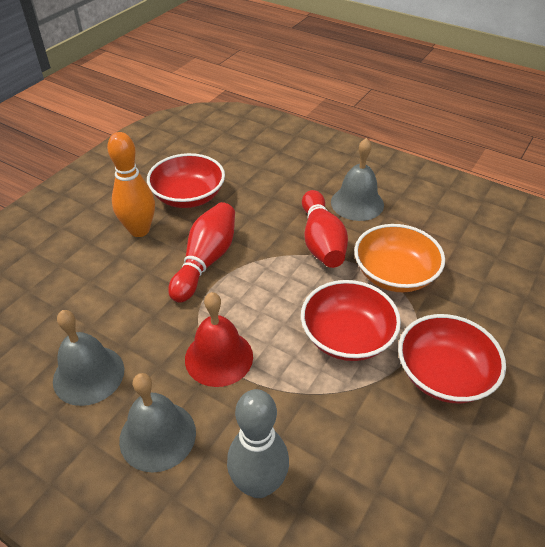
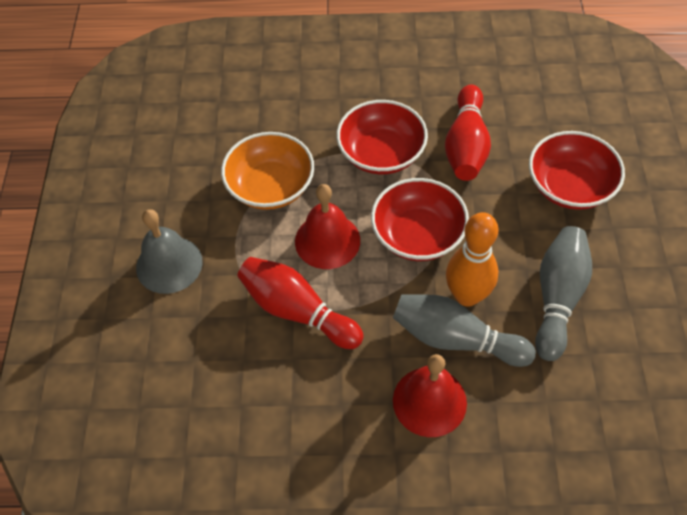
grey bell: [53,310,124,406] [119,373,196,473] [331,138,384,221] = 3 -> [136,209,203,294] = 1
grey bowling pin: [227,389,289,498] = 1 -> [393,294,536,367] [535,226,592,361] = 2
red bell: [185,292,253,387] = 1 -> [295,184,360,269] [393,354,467,437] = 2

